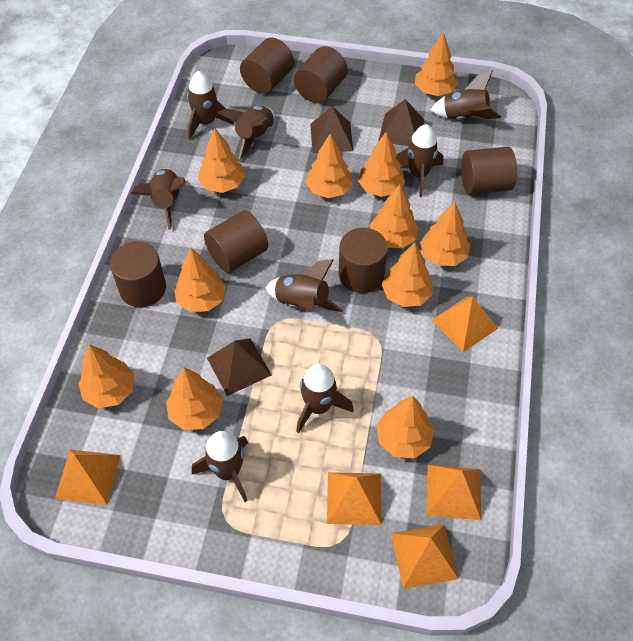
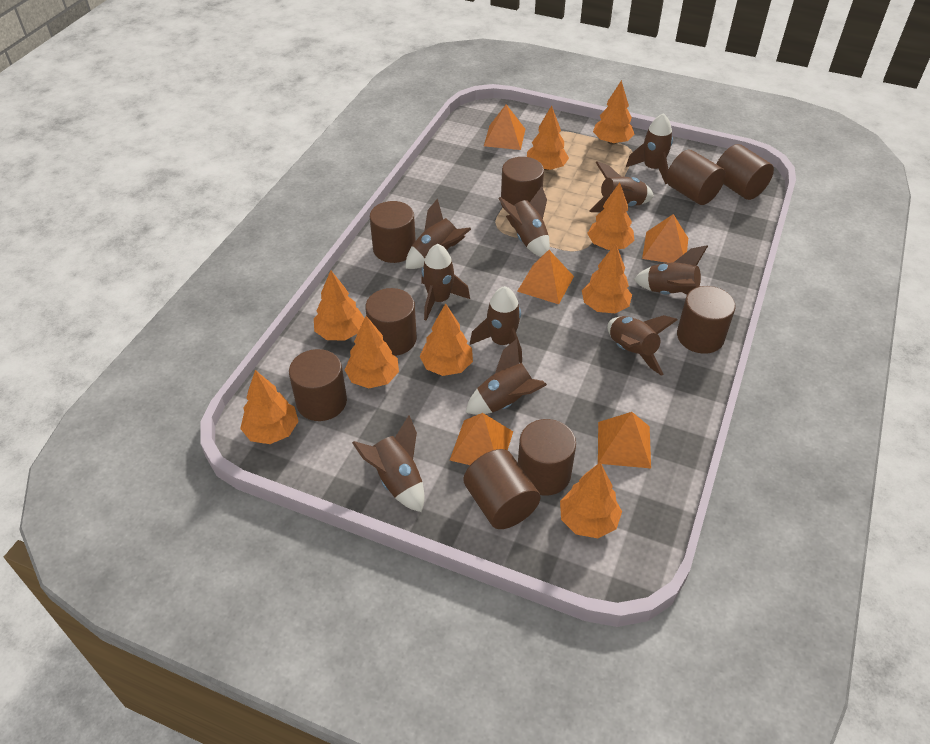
brown cylinder: [110,241,166,307] [204,210,268,273] [240,37,294,94] [294,46,348,103] [339,228,388,293] [461,147,517,195] = 6 -> [289,349,347,421] [365,288,417,356] [370,201,416,263] [464,449,541,529] [501,157,544,208] [518,419,576,496] [666,150,726,205] [677,286,735,354] [717,144,774,200] = 9
brown pyramid: [207,338,272,396] [310,106,353,153] [378,99,424,146] = 3 -> none = 0
brown rocket: [131,169,185,230] [187,71,234,140] [192,431,248,502] [218,106,274,159] [266,259,343,312] [296,364,354,433] [396,124,444,197] [431,70,501,120] = 8 -> [352,415,424,512] [405,198,471,269] [421,244,470,321] [466,339,547,415] [470,286,522,363] [498,187,550,257] [589,161,654,212] [607,315,677,376] [626,113,673,184] [634,245,708,294] = 10
orange tree: [79,344,134,408] [166,367,223,430] [174,248,226,312] [198,128,245,193] [306,133,353,198] [358,132,405,197] [370,184,419,248] [377,396,434,458] [382,243,433,307] [415,32,458,96] [420,202,470,266] = 11 -> [240,370,299,444] [314,270,364,341] [345,316,399,388] [420,303,473,376] [527,106,569,171] [560,462,622,538] [582,244,632,313] [587,183,634,250] [593,80,635,144] = 9

